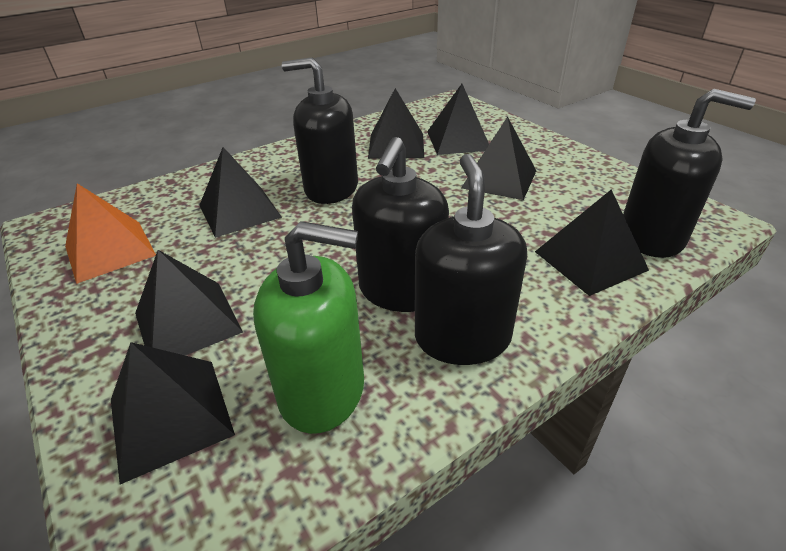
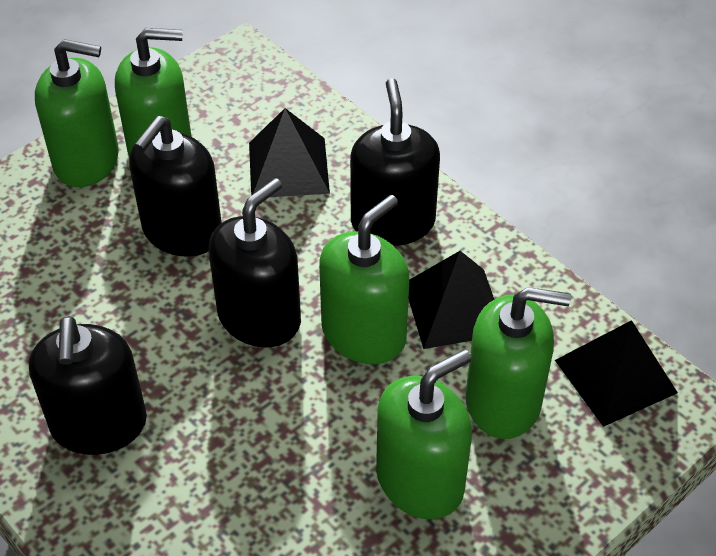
black pyramid: [111,342,235,484] [135,250,243,356] [199,147,282,238] [368,88,424,159] [427,84,489,155] [461,116,536,200] [535,189,649,296] = 7 -> [249,108,330,197] [409,251,494,349] [555,320,678,427] = 3
green soap dispenser: [253,221,364,434] = 1 -> [35,39,119,187] [115,28,192,155] [319,195,409,364] [376,350,472,519] [465,287,571,439] = 5
orange pyramid: [65,183,156,284] = 1 -> none = 0

